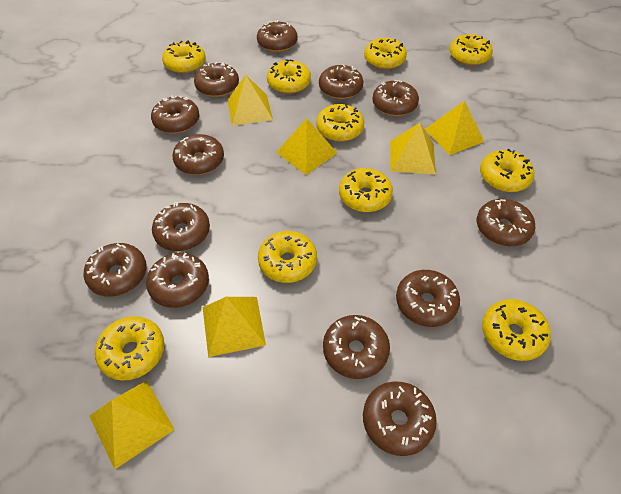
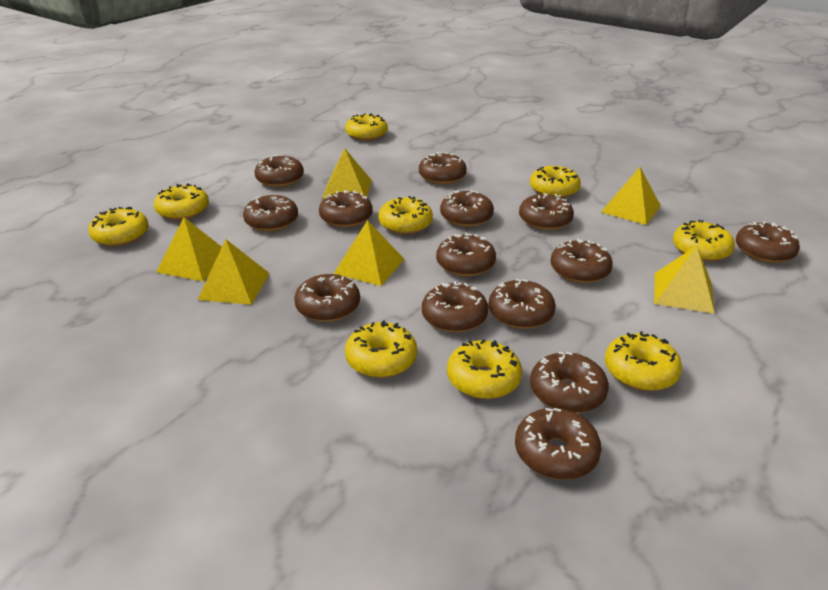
brown donut: [84,243,147,296] [146,253,209,308] [151,95,199,134] [152,202,210,251] [172,134,224,175] [194,62,239,97] [257,20,297,52] [319,65,363,99] [323,315,390,379] [363,382,437,456] [372,80,419,116] [396,270,460,327] [477,199,535,246] = 13 -> [243,195,298,232] [254,155,304,187] [294,274,360,322] [319,190,372,228] [419,152,467,185] [422,281,488,333] [436,233,496,277] [440,190,494,227] [489,279,556,329] [515,408,602,480] [519,193,574,230] [530,352,609,413] [550,239,613,283] [736,222,800,263] = 14
yellow donut: [95,316,164,381] [162,40,206,74] [258,231,317,283] [267,59,311,94] [316,104,364,142] [339,168,393,212] [364,38,407,70] [450,34,493,66] [480,149,534,192] [482,299,551,361] = 10 -> [89,207,149,247] [154,183,209,220] [345,113,388,141] [345,320,417,378] [378,196,433,234] [447,339,522,399] [530,166,581,198] [605,331,682,391] [673,220,735,262] = 9

